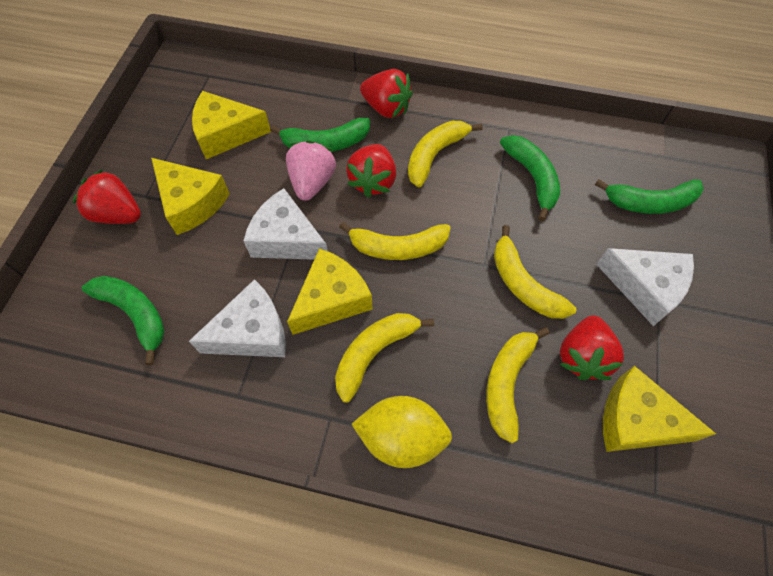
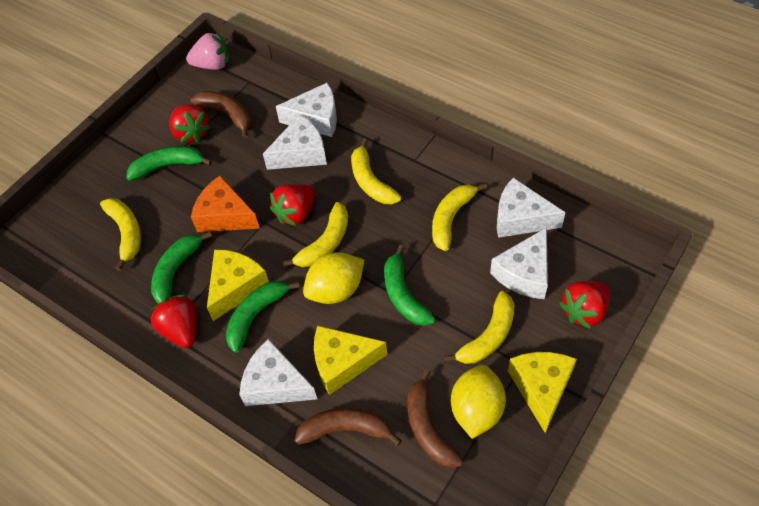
brown banana: none = 0 -> [190,91,251,139] [294,408,402,446] [407,369,463,468] = 3
orange cheese: none = 0 -> [191,176,260,232] = 1
white cheese: [189,279,286,357] [244,188,328,260] [596,248,694,326] = 3 -> [239,339,317,406] [263,114,327,170] [276,83,337,137] [490,227,548,299] [497,178,566,238] = 5
yellow cheese: [151,158,230,235] [192,91,271,159] [287,248,373,335] [603,366,716,452] = 4 -> [207,249,269,321] [314,325,387,395] [508,352,577,433] = 3
yellow lemon: [352,396,452,468] = 1 -> [303,252,364,304] [451,365,506,439] = 2

